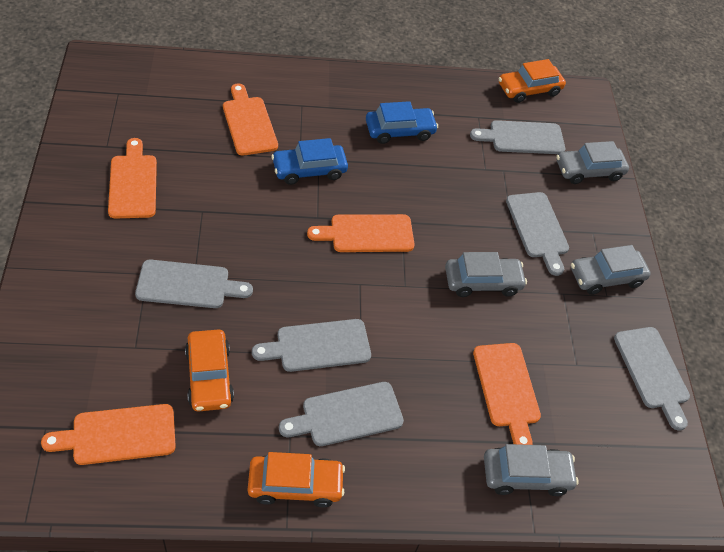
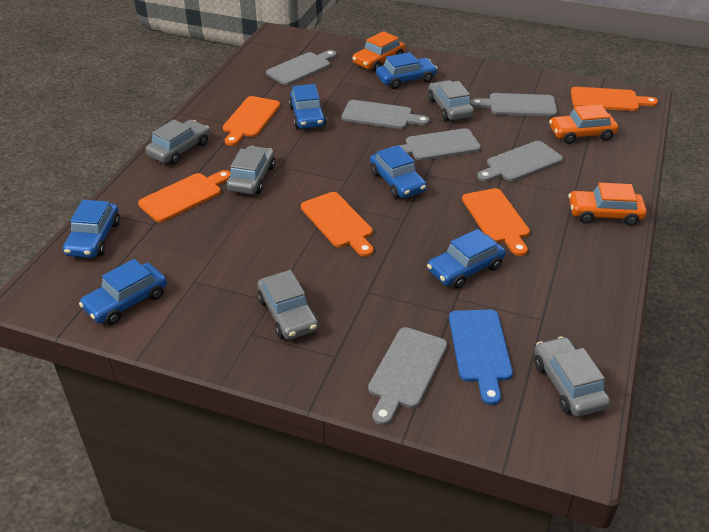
blue car: [271,138,348,185] [366,101,438,144] = 2 -> [63,200,120,258] [79,259,167,325] [289,84,327,129] [370,145,427,198] [376,52,438,89] [427,229,506,289] = 6
blue cutting board: none = 0 -> [449,310,513,405] = 1
grey car: [445,252,527,297] [484,444,579,496] [556,141,629,184] [571,245,651,295] = 4 -> [145,120,210,165] [227,146,275,194] [257,270,318,340] [428,80,474,121] [534,336,610,417] = 5

